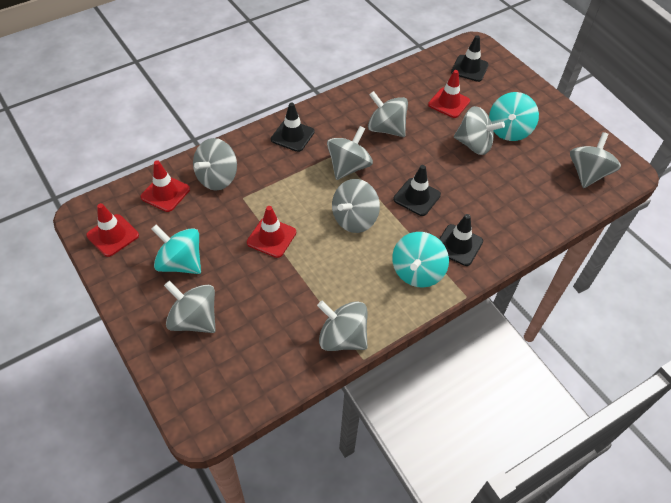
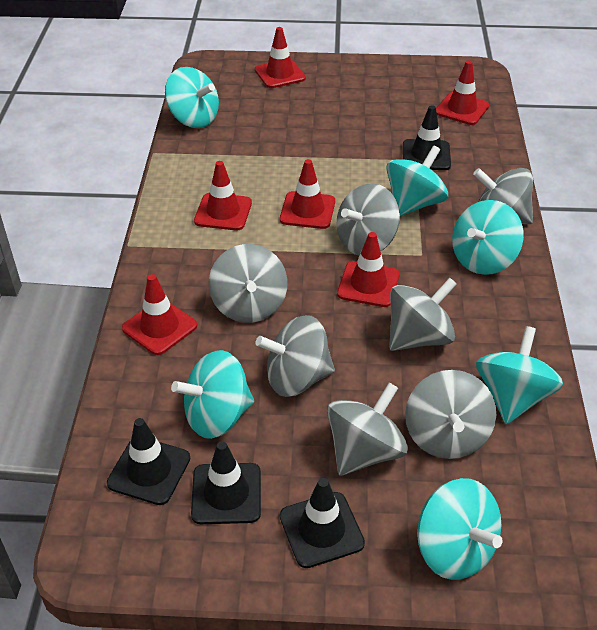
grey spinning top: [164,281,216,333] [193,138,237,190] [317,301,368,351] [327,126,373,180] [332,179,380,233] [368,91,408,137] [454,106,505,155] [570,132,621,188] = 8 -> [209,244,287,323] [256,315,335,397] [327,383,408,476] [336,183,400,255] [389,278,457,351] [405,370,496,459] [473,168,533,224] = 7
red traffic cone: [86,203,139,257] [140,160,190,212] [247,206,296,258] [428,70,470,118] = 4 -> [122,274,197,355] [194,161,252,230] [255,27,306,88] [280,159,335,229] [337,232,400,307] [436,61,489,125] = 6
turquoise spinning top: [151,225,201,274] [392,232,449,288] [489,92,539,141] = 3 -> [165,67,219,128] [171,350,254,439] [386,145,448,216] [417,478,503,580] [452,200,524,275] [476,326,563,424] = 6

